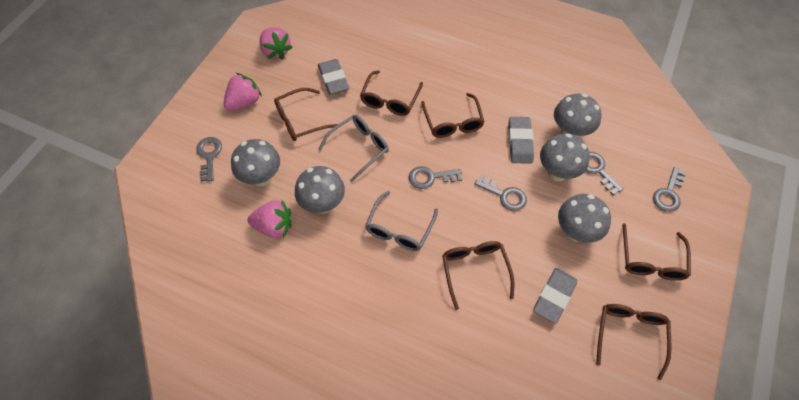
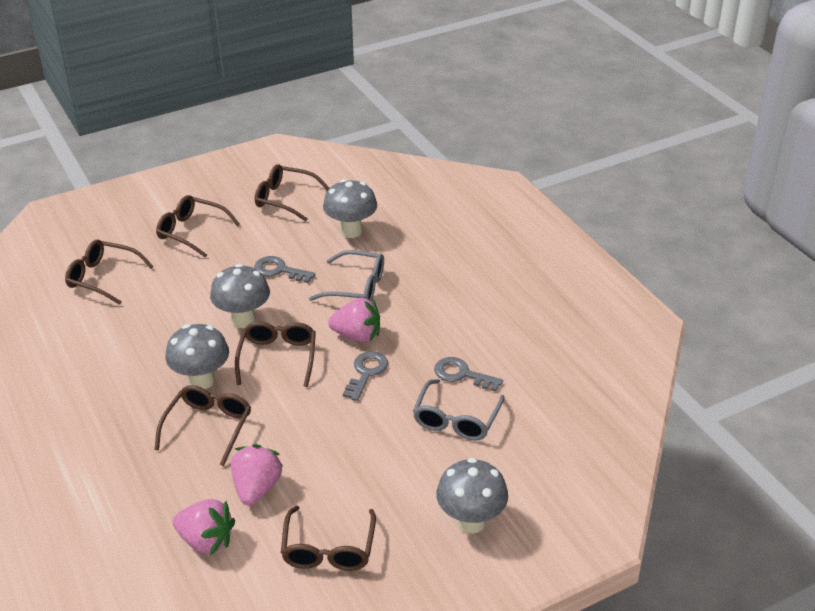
grey eraser: [318,59,349,94] [508,117,534,164] [533,268,577,324] = 3 -> none = 0
grey key: [196,137,222,182] [409,166,462,189] [475,175,527,211] [586,152,623,195] [653,167,686,212] = 5 -> [254,256,315,283] [343,351,388,401] [434,357,503,392] = 3
grey mushroom: [231,139,280,186] [295,166,345,214] [540,133,590,181] [554,93,601,137] [558,194,611,243] = 5 -> [166,324,229,389] [210,264,270,328] [323,179,377,238] [436,458,508,534] = 4

